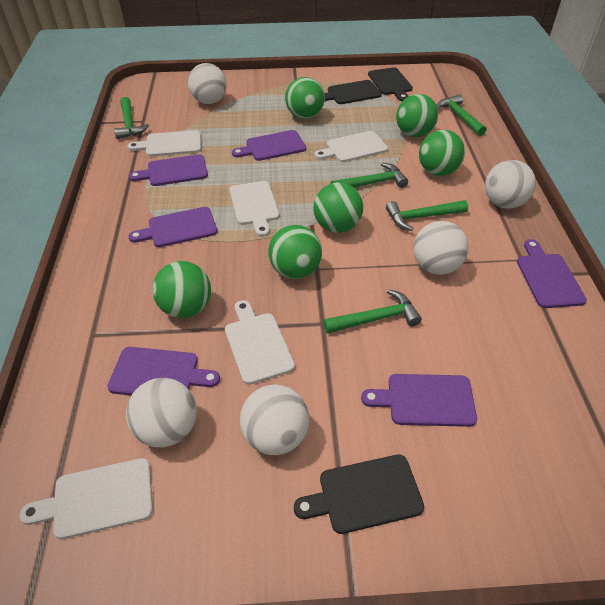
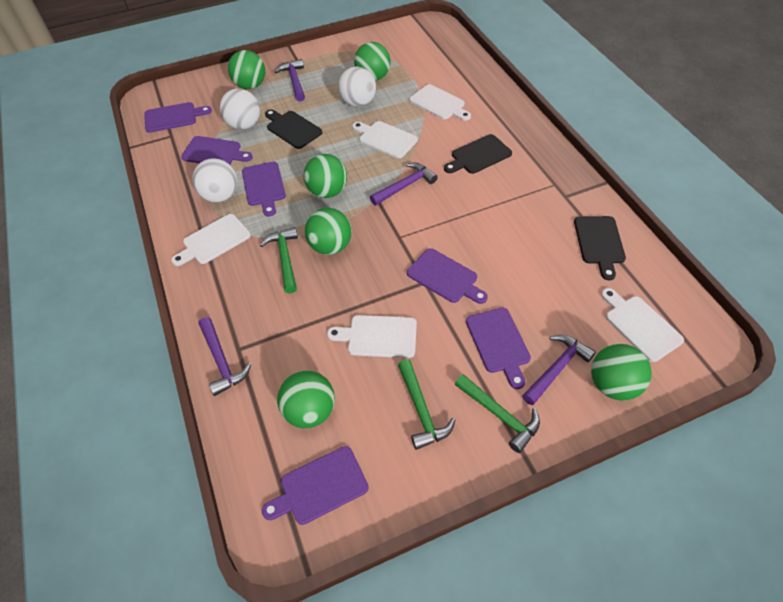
green hammer: [114,97,149,139] [323,289,422,334] [331,163,408,188] [386,200,468,231] [436,94,486,136] = 5 -> [260,227,298,294] [398,359,455,450] [455,374,540,453] = 3
purple hammer: none = 0 -> [199,317,251,396] [275,59,305,102] [370,163,438,206] [522,335,596,405] = 4
white ball: [126,378,197,448] [188,63,227,104] [240,384,309,455] [413,221,468,275] [485,160,536,209] = 5 -> [192,158,238,203] [220,88,260,130] [338,66,376,107] = 3

